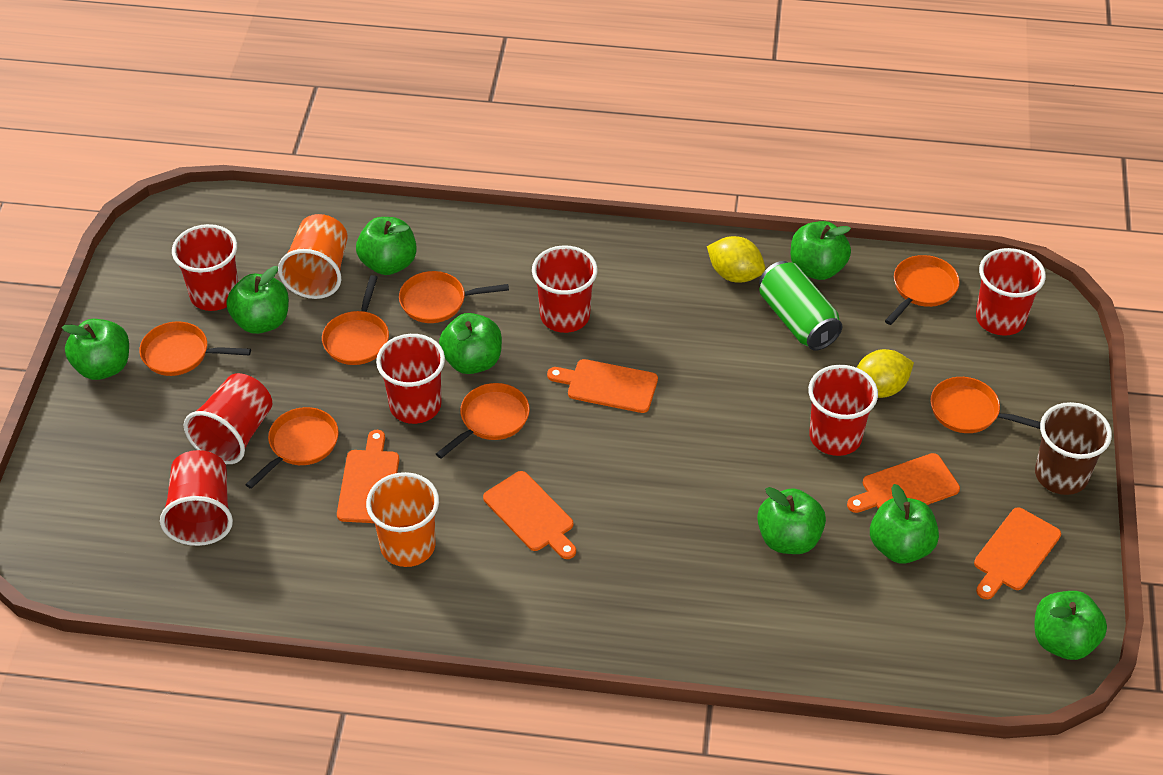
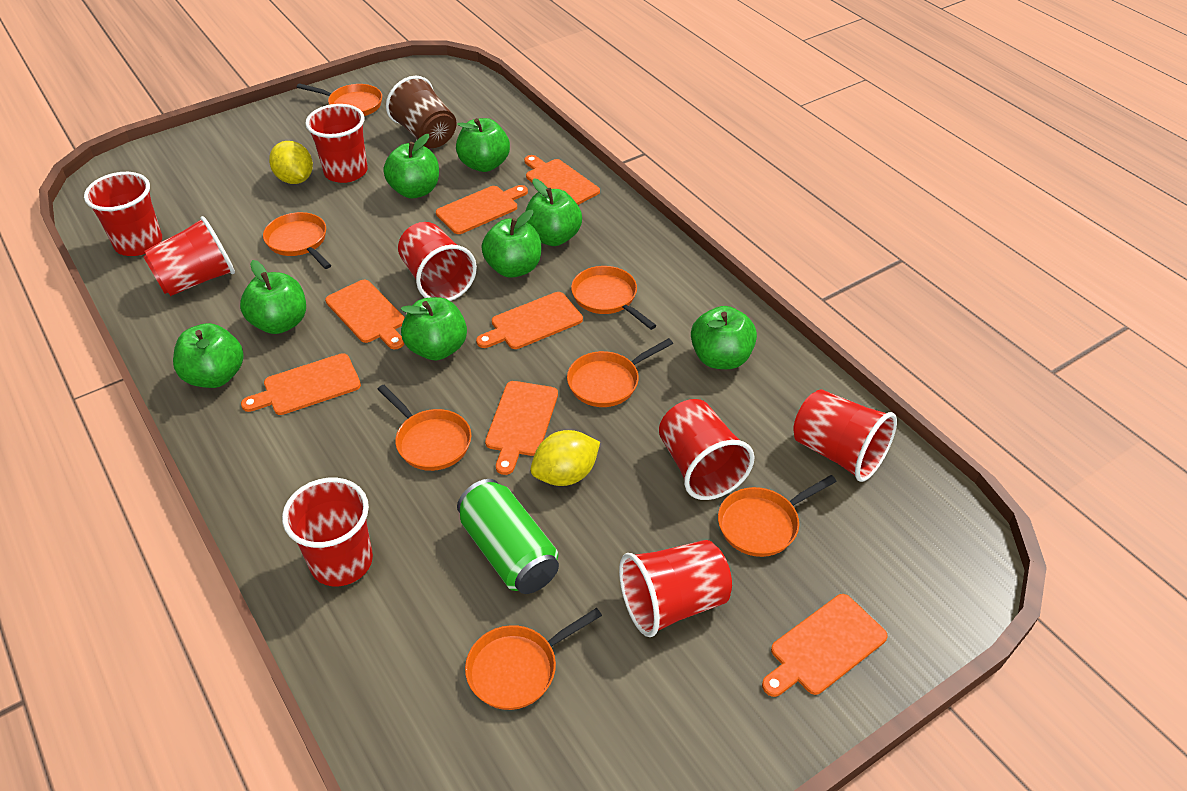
orange cup: [278,214,348,299] [366,472,439,567] = 2 -> none = 0
orange cutting board: [337,430,399,523] [483,471,576,559] [547,359,658,413] [847,453,960,513] [974,507,1061,599] = 5 -> [241,353,361,415] [325,280,405,349] [436,185,528,234] [476,292,583,349] [485,381,558,475] [524,155,600,205] [762,594,888,697] = 7
red cup: [160,450,233,546] [172,224,238,311] [184,373,272,464] [376,334,445,424] [532,245,598,333] [808,365,878,456] [976,248,1046,336] = 7 -> [84,172,162,256] [143,216,235,296] [282,478,373,586] [305,104,368,183] [398,222,477,301] [619,540,732,637] [659,399,754,500] [793,389,897,482] = 8

